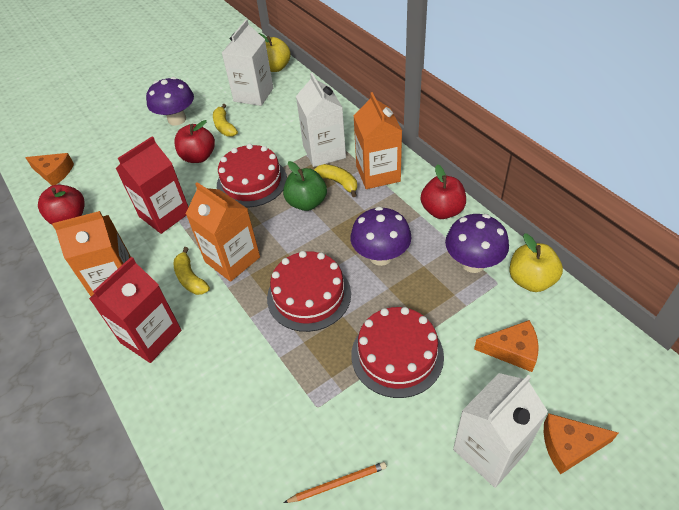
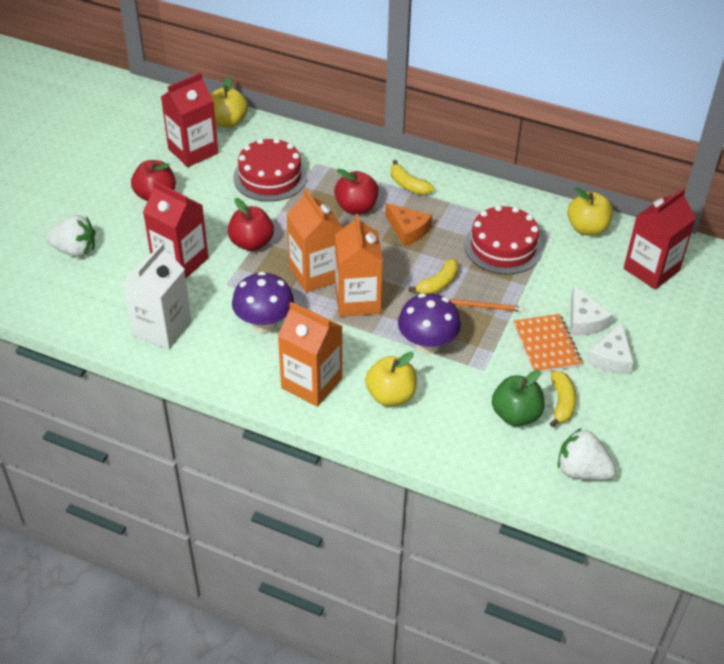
orange cheese: [25,153,74,185] [474,320,539,372] [544,414,618,474] = 3 -> [385,203,432,246] = 1
orange notebook: none = 0 -> [514,314,582,372] = 1
purple mushroom: [146,77,194,126] [350,207,412,266] [445,214,509,273] = 3 -> [232,272,294,333] [398,293,461,354] = 2
red cake: [217,144,287,208] [267,251,351,332] [351,307,444,398] = 3 -> [233,138,307,202] [464,205,543,274] = 2
red carton: [89,257,182,363] [115,136,188,234] = 2 -> [143,181,209,278] [161,73,218,167] [623,188,696,290] = 3
white carton: [222,19,273,106] [296,73,346,167] [453,373,548,488] = 3 -> [123,243,192,350] = 1
white cheese: none = 0 -> [570,285,613,336] [587,322,634,374] = 2
white strawberry: none = 0 -> [46,215,95,257] [558,428,616,480] = 2
yellow apple: [259,33,291,72] [509,233,563,292] = 2 -> [211,76,248,127] [365,352,417,406] [567,188,613,236] = 3

